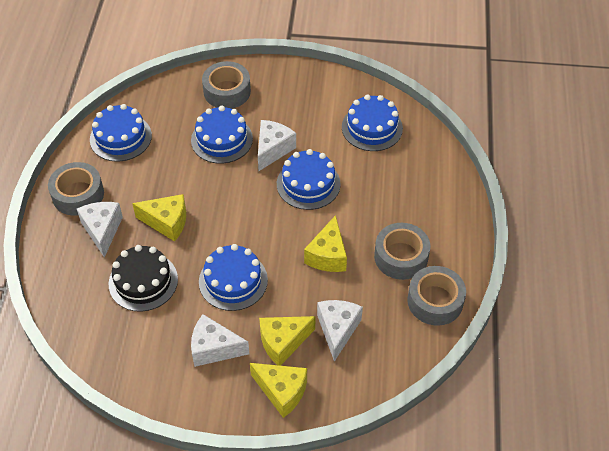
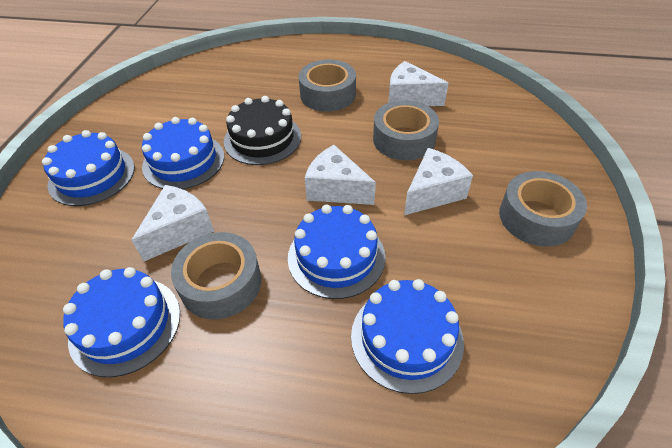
yellow cheese: [132,194,186,242] [250,363,307,418] [259,316,316,366] [304,215,347,272] = 4 -> none = 0

